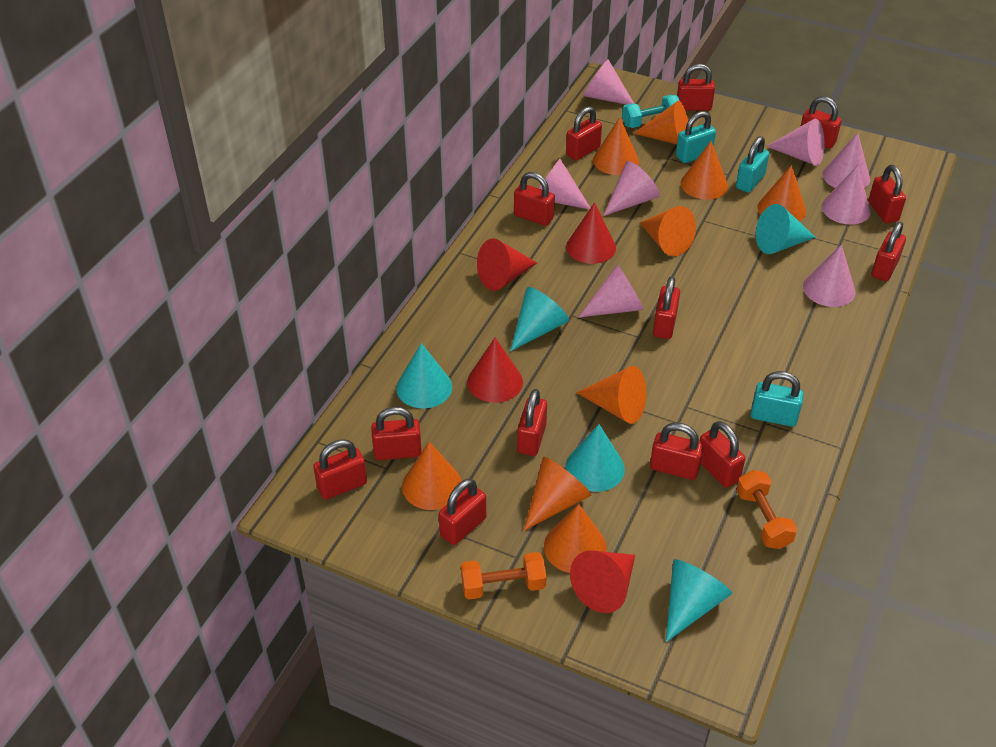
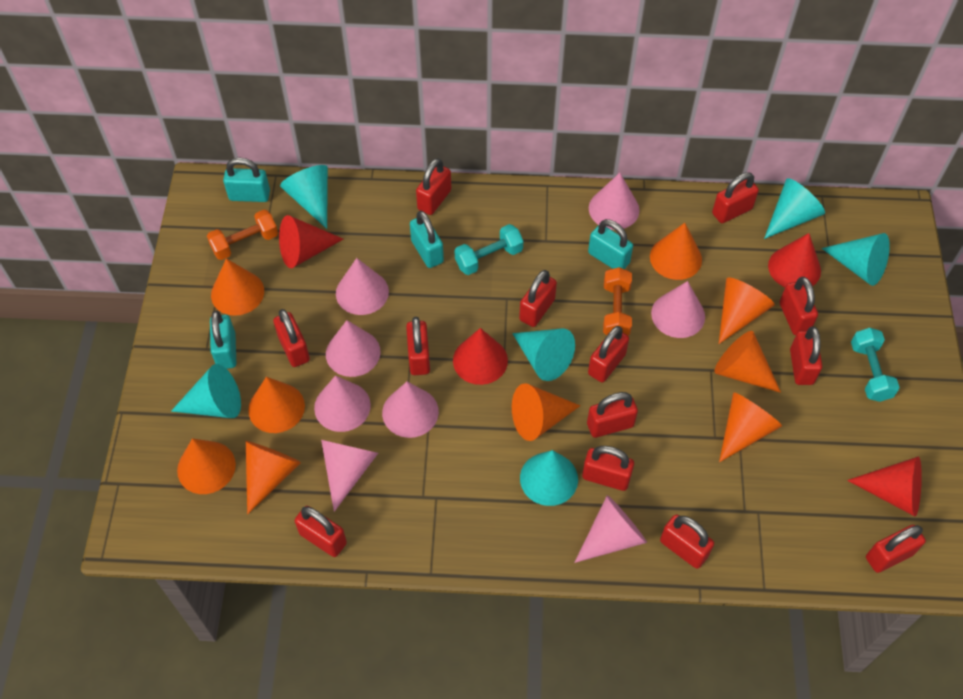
turquoise cone: [396,343,452,409] [510,287,569,352] [565,424,625,492] [666,559,732,642] [756,204,816,254] = 5 -> [171,364,241,418] [280,165,328,229] [512,328,575,381] [520,450,578,506] [764,178,825,239] [822,233,890,286] = 6
turquoise dumbbell: [622,95,680,128] = 1 -> [455,224,523,275] [851,328,900,402] = 2
turquoise padlock: [676,111,716,163] [736,136,769,193] [751,371,804,427] = 3 -> [210,311,236,369] [223,158,270,202] [410,211,444,268] [588,219,633,269] = 4

